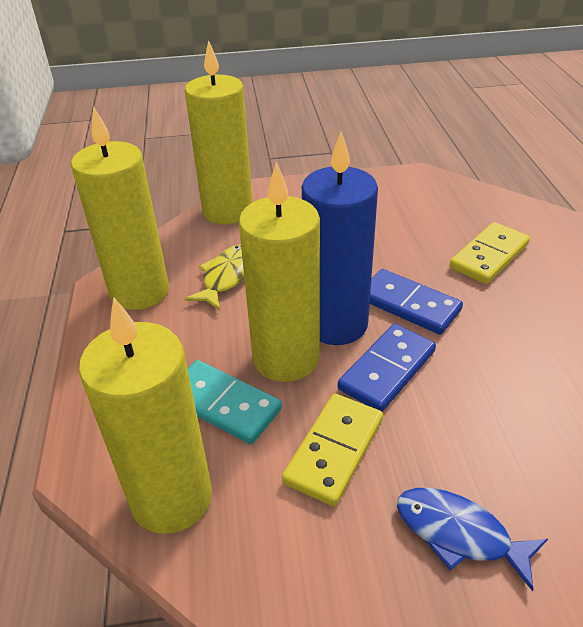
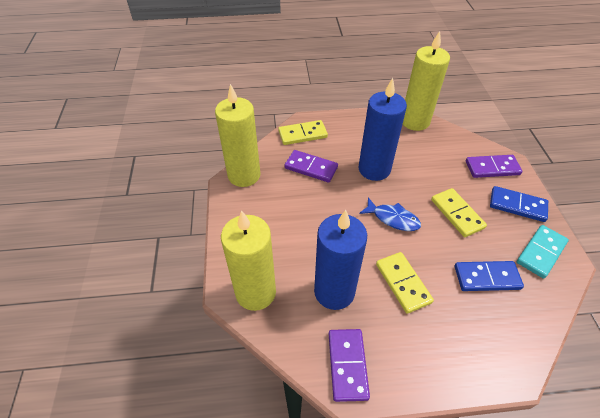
blue candle: [302,132,378,345] = 1 -> [314,210,367,310] [358,78,407,181] = 2
purple domino: none = 0 -> [284,150,338,183] [329,329,370,402] [466,155,523,178] = 3
yellow candle: [71,106,169,310] [79,298,212,534] [185,40,253,224] [239,162,320,382] = 4 -> [215,84,261,187] [221,210,276,311] [403,31,450,131] = 3
yellow domino: [282,394,383,506] [449,222,530,284] = 2 -> [278,120,328,145] [376,252,434,314] [431,188,487,237] = 3
yellow fish: [185,244,244,310] = 1 -> none = 0

